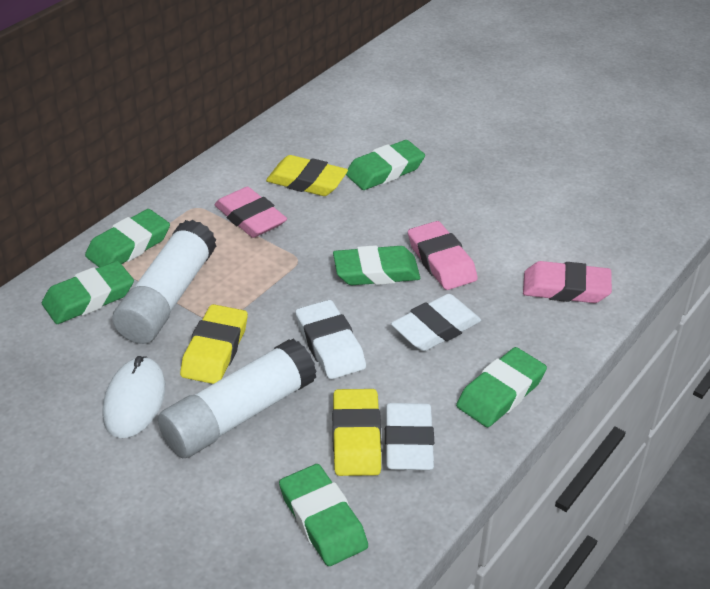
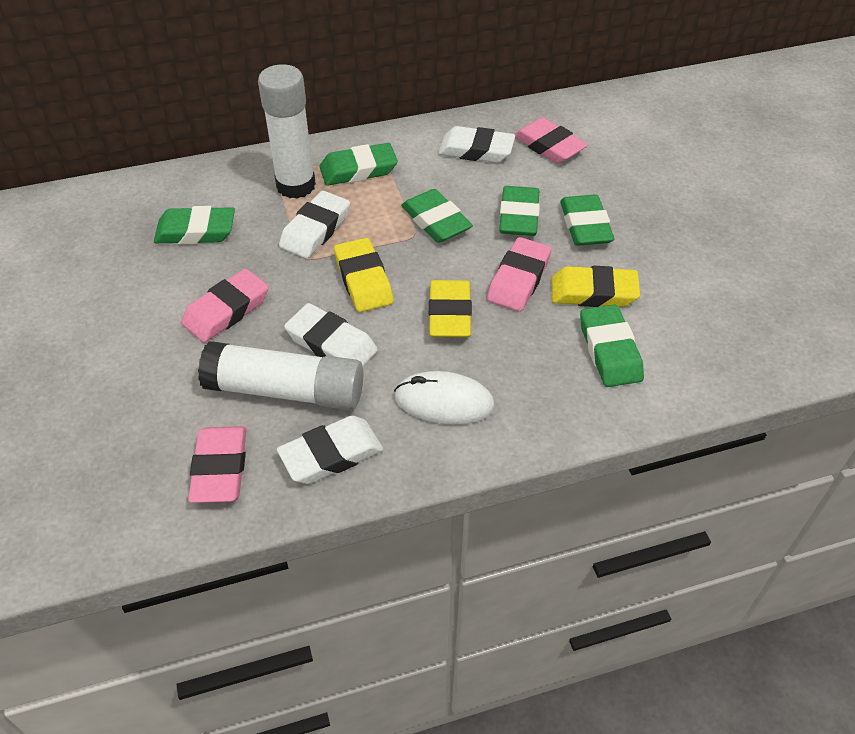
pink eraser: [214,187,287,238] [408,221,478,290] [523,261,612,303] = 3 -> [181,269,269,343] [188,426,247,503] [487,237,552,312] [515,117,588,164] = 4
white eraser: [296,300,366,379] [385,403,434,470] [391,294,481,351] = 3 -> [277,416,384,484] [279,191,350,259] [284,303,378,366] [438,126,515,163] = 4

